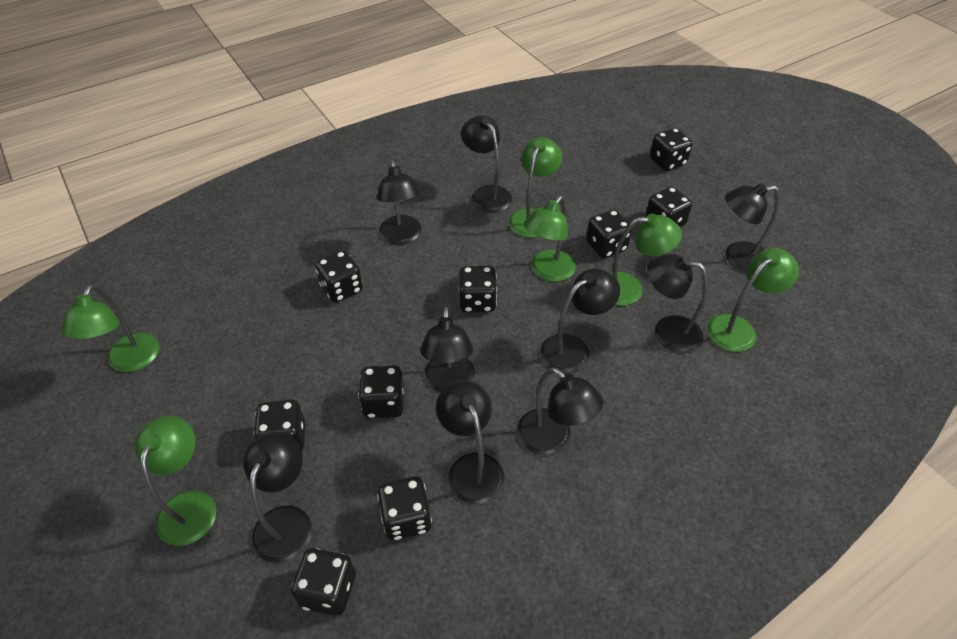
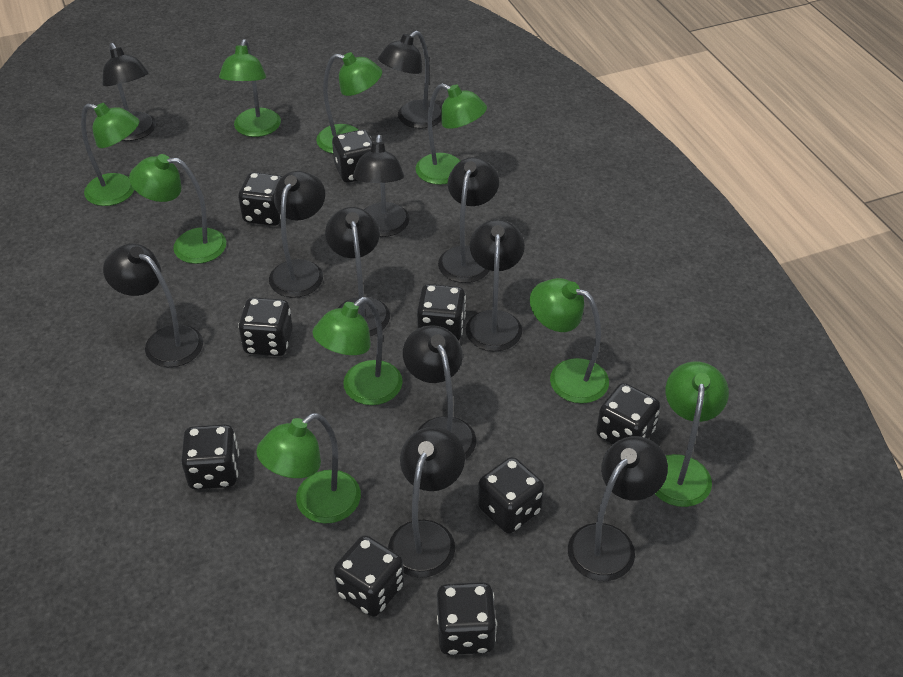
black lamp: [243,432,312,563] [377,160,421,245] [420,306,475,393] [436,380,504,504] [461,115,512,212] [517,367,603,455] [540,269,620,373] [647,254,708,353] [725,183,780,272] = 9 -> [102,43,156,141] [103,244,203,367] [269,171,325,298] [325,207,390,336] [353,135,410,237] [378,31,442,129] [388,427,465,578] [403,325,476,460] [438,157,499,283] [466,219,525,351] [568,436,668,581] = 11
green lamp: [61,285,159,372] [135,416,216,546] [509,137,562,238] [524,196,576,282] [609,214,682,306] [707,248,799,352] = 6 -> [81,103,139,206] [129,154,226,264] [219,39,281,137] [256,413,361,524] [313,297,403,405] [316,52,382,154] [415,83,487,185] [530,278,609,403] [655,361,729,507] = 9

